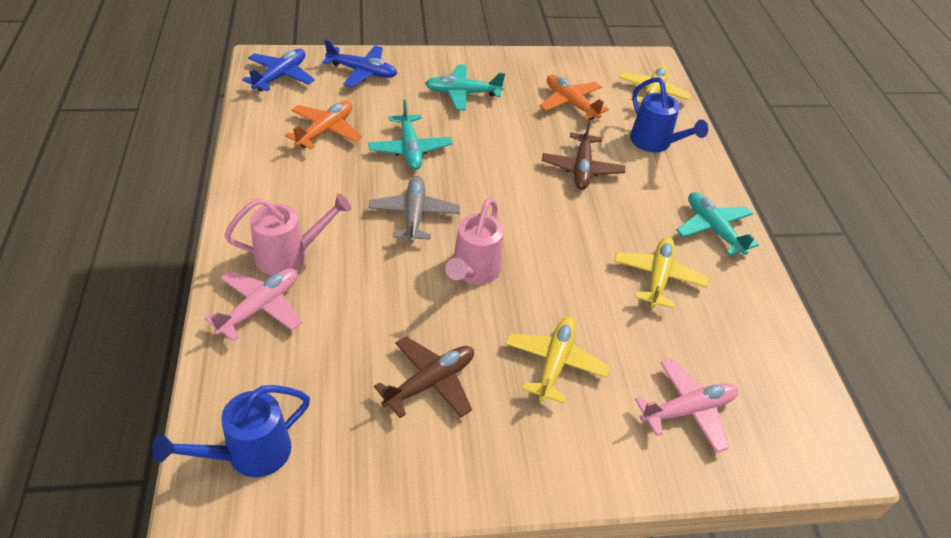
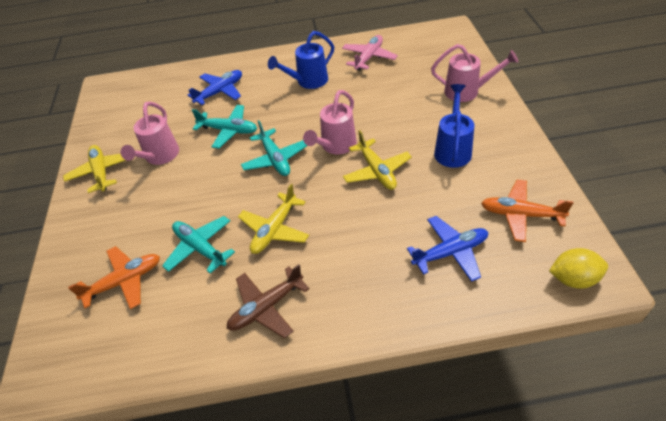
brown plane: [374,336,474,418] [542,119,625,190] = 2 -> [227,264,310,338] = 1
grey plane: [369,176,460,243] = 1 -> none = 0
pink plane: [204,268,302,341] [635,359,738,453] = 2 -> [342,35,398,71] = 1
pink watering can: [225,194,351,275] [445,198,504,285] = 2 -> [121,101,179,165] [303,90,357,155] [431,44,518,102] = 3
yellow lemon: none = 0 -> [549,248,608,288] = 1

